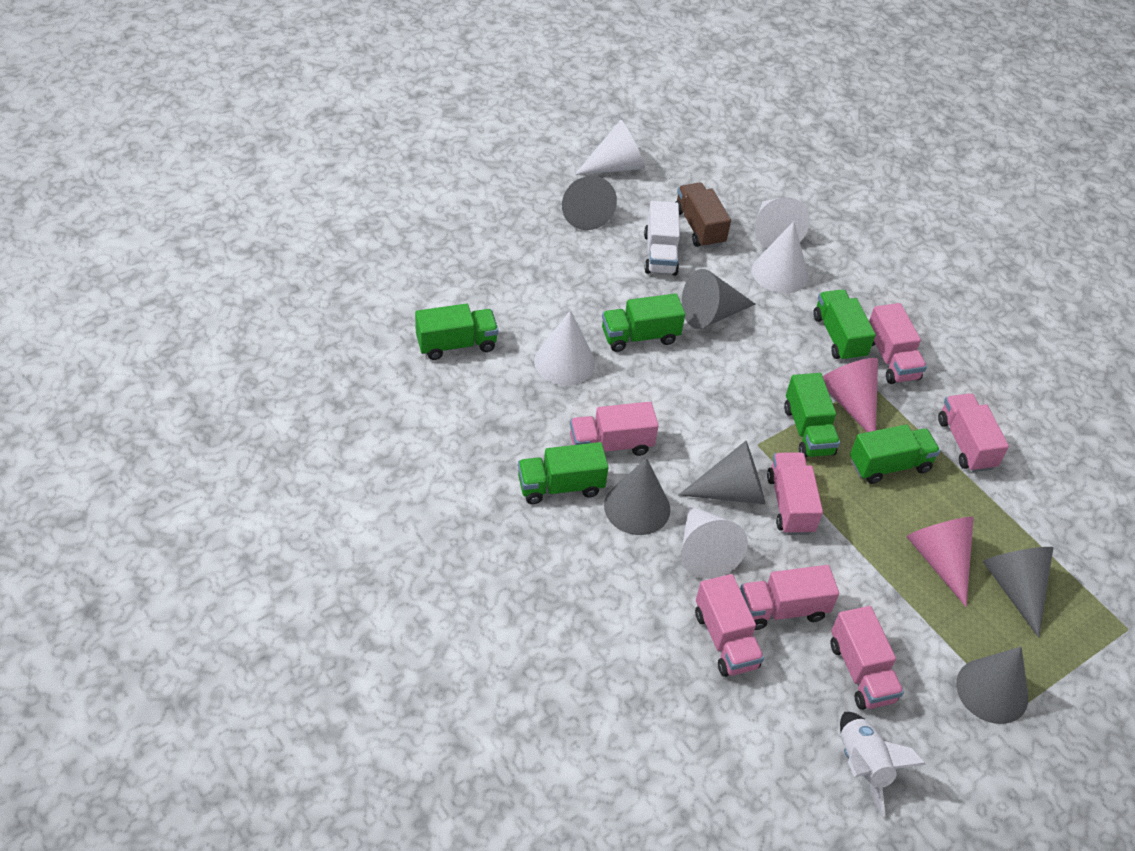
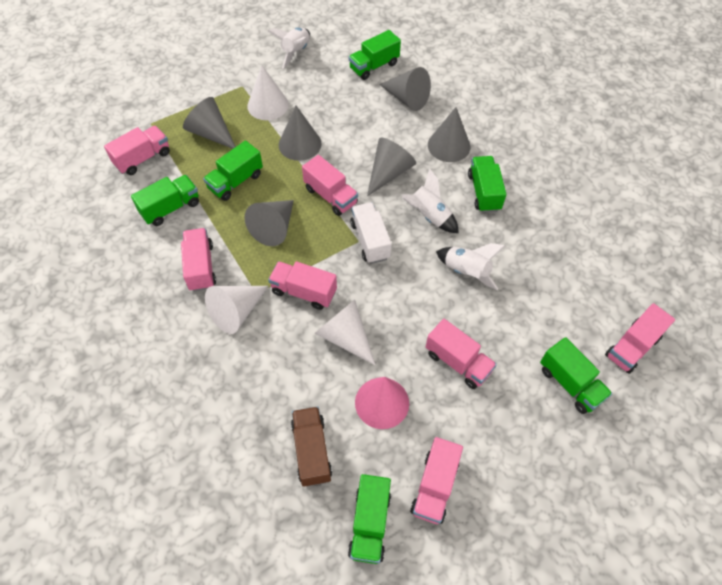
pink cone: [823,358,878,432] [907,517,974,607] = 2 -> [355,377,409,429] = 1
white cone: [534,310,595,386] [574,120,645,175] [681,505,748,579] [752,222,808,294] [755,197,810,248] = 5 -> [205,286,268,334] [247,65,289,120] [315,300,376,366] = 3
white rocket: [840,712,926,817] = 1 -> [268,28,310,69] [402,168,459,233] [436,243,505,290] = 3

